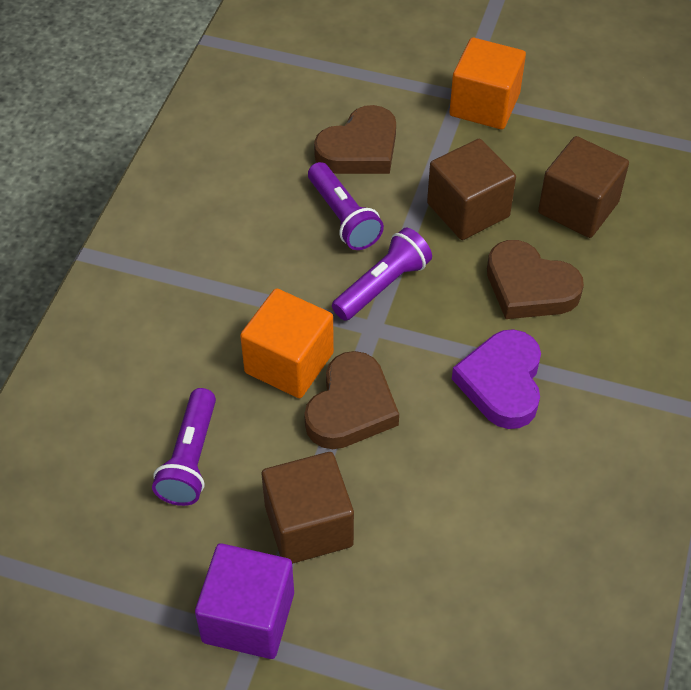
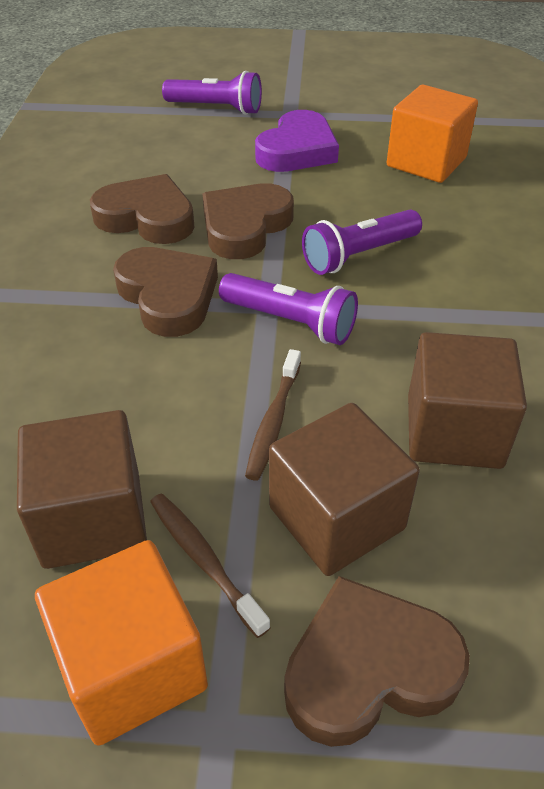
brown heart: [304,351,399,449] [314,105,396,174] [487,240,584,319] = 3 -> [90,174,194,244] [113,247,218,337] [202,183,294,259] [284,576,470,747] = 4
brown toothbrush: none = 0 -> [150,493,271,638] [245,349,301,481] = 2
purple cube: [195,543,294,659] = 1 -> none = 0

